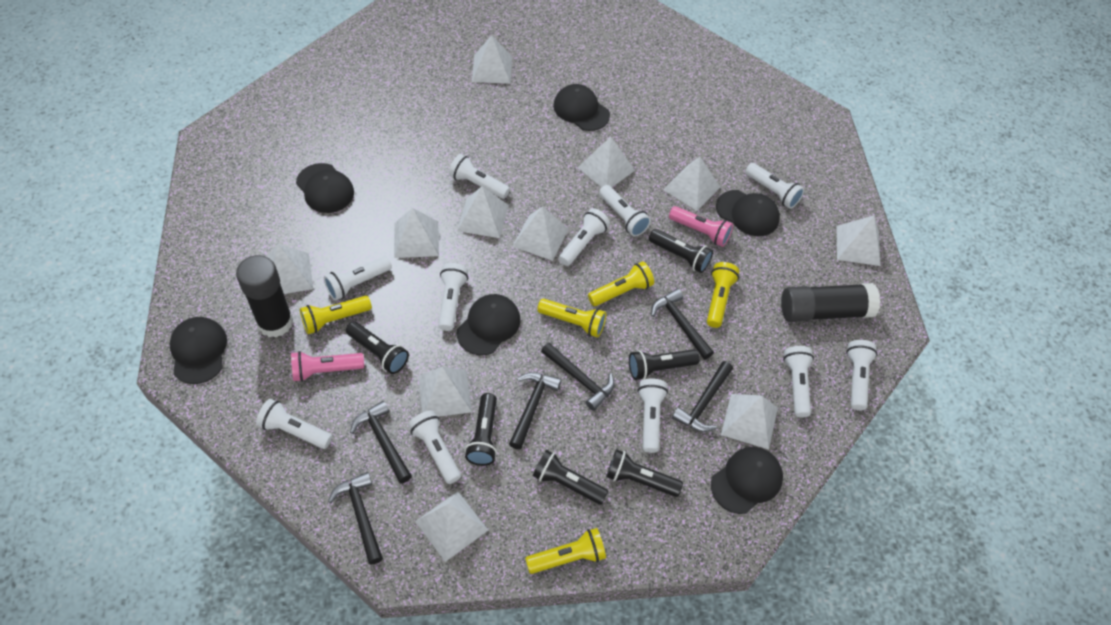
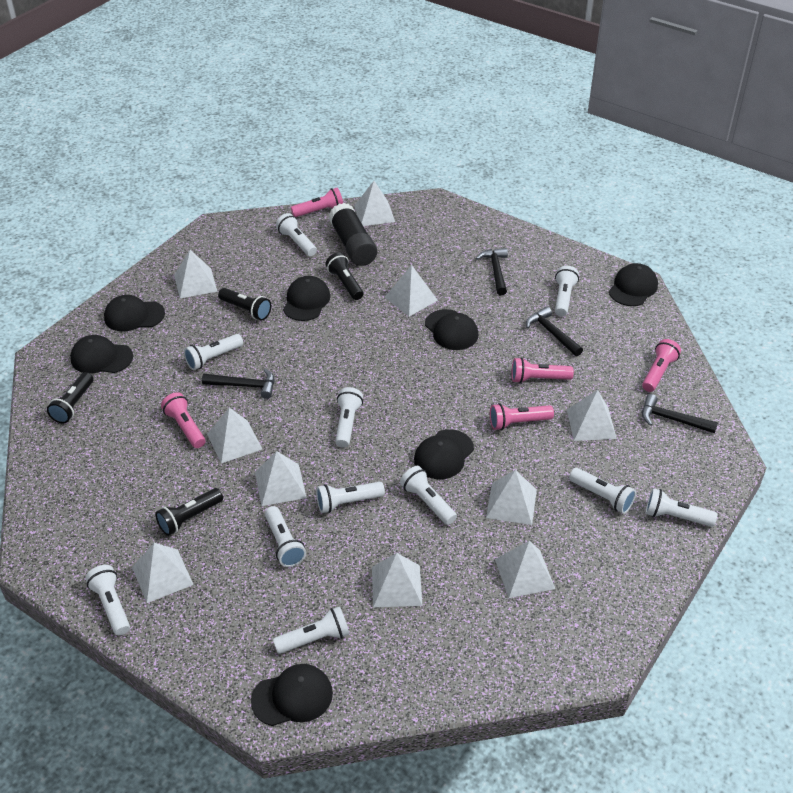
black cap: [170,317,227,384] [296,163,354,213] [457,294,520,355] [553,84,610,131] [711,447,783,514] [716,190,780,236] = 6 -> [70,335,133,373] [104,295,165,331] [251,664,333,726] [283,276,331,321] [414,429,474,479] [425,309,478,350] [609,263,658,306] = 7
black flashlight: [346,321,409,374] [465,393,497,466] [533,450,608,505] [606,449,683,497] [629,349,700,380] [649,229,713,273] = 6 -> [47,372,93,424] [155,488,223,536] [218,288,271,320] [325,252,363,300] = 4
black glue stick: [236,255,293,338] [781,283,880,322] = 2 -> [329,203,377,266] = 1
black hammer: [328,472,383,565] [350,401,412,483] [509,372,561,450] [541,343,614,411] [651,288,714,360] [672,361,733,432] = 6 -> [202,368,274,399] [476,248,508,295] [526,306,583,356] [642,394,718,433] = 4
pink flashlight: [291,351,364,382] [669,206,733,247] = 2 -> [161,392,205,448] [291,188,343,217] [490,403,554,430] [512,357,574,383] [642,339,681,392] = 5
white pyramid: [267,244,313,294] [394,208,439,258] [415,491,488,562] [419,367,472,417] [457,186,508,238] [472,35,512,84] [512,206,569,261] [577,137,635,187] [663,157,720,211] [721,394,778,450] [837,215,881,266] = 11 -> [132,543,194,603] [174,250,218,298] [207,407,262,463] [255,451,307,506] [354,181,395,226] [372,553,422,607] [384,265,438,316] [486,470,537,525] [495,541,555,598] [567,390,617,441] = 10
yellow flashlight: [300,296,372,334] [525,528,606,574] [537,299,606,337] [588,261,654,306] [707,262,739,328] = 5 -> none = 0

